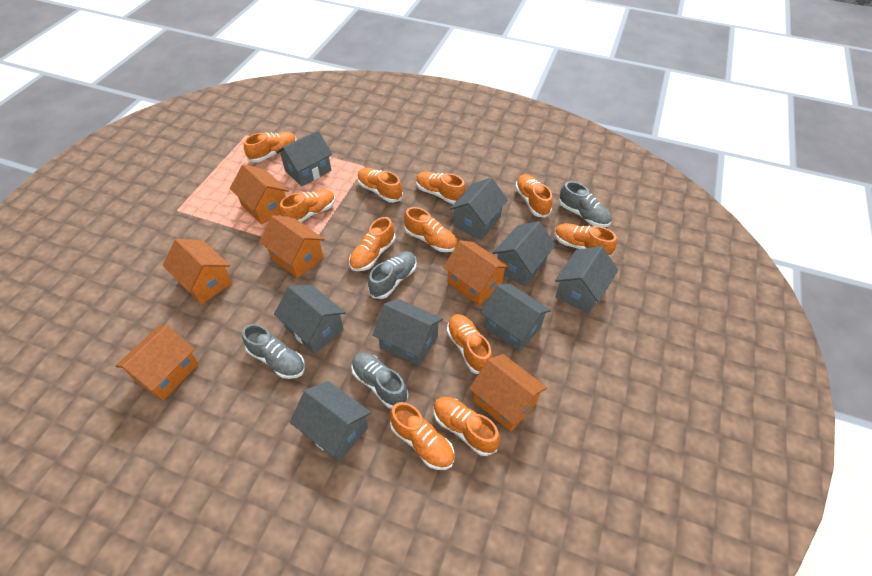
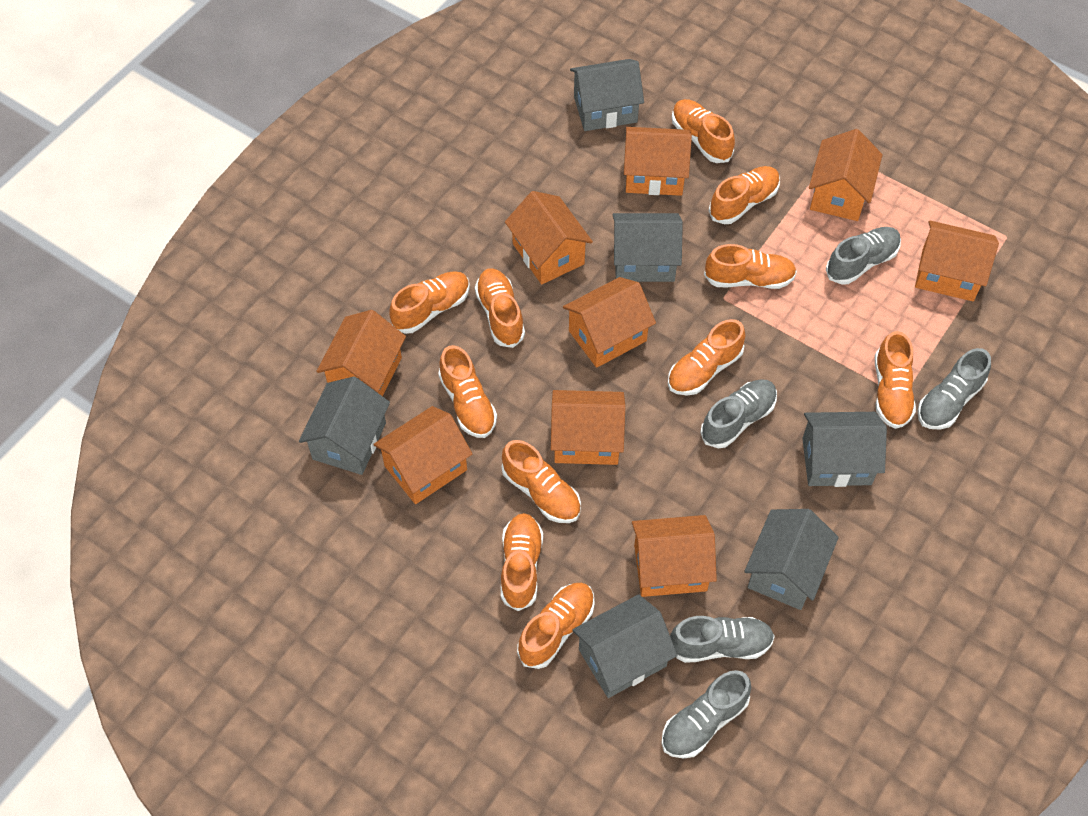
grey house: [274,285,346,354] [276,130,332,186] [290,381,371,462] [373,299,443,366] [450,177,508,240] [481,283,551,352] [493,221,556,287] [555,246,618,314] = 8 -> [299,377,390,475] [570,59,644,131] [572,594,678,698] [612,213,683,282] [744,509,839,610] [802,412,887,487] = 6
grey shoe: [242,324,305,379] [351,352,408,409] [368,251,417,299] [559,181,612,227] = 4 -> [661,670,751,759] [670,616,775,663] [700,379,777,448] [826,227,901,284] [918,348,991,429] = 5
orange house: [115,325,199,400] [163,239,232,304] [230,164,289,225] [259,215,324,278] [443,240,510,306] [469,354,547,432] = 6 -> [316,310,406,396] [373,406,473,504] [505,191,593,285] [551,390,625,465] [563,277,656,368] [624,127,692,196] [632,515,717,597] [809,129,883,221] [915,220,999,301] = 9

